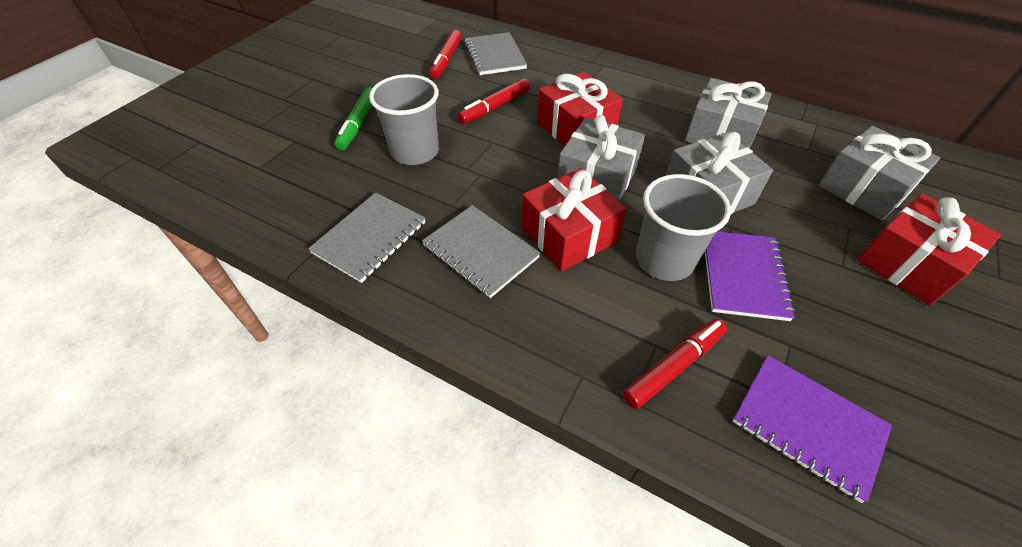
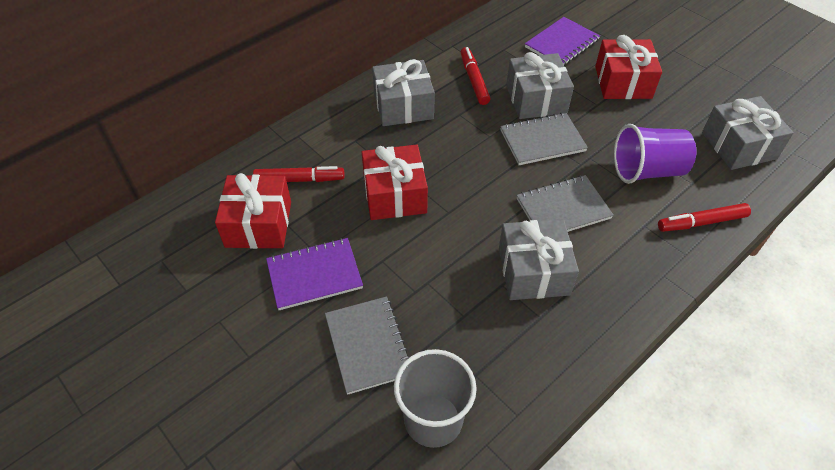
green marker: [335,87,372,150] = 1 -> none = 0
grey cup: [369,74,439,165] [636,174,731,281] = 2 -> [394,349,477,448] = 1
purple cup: none = 0 -> [614,124,697,184] = 1

